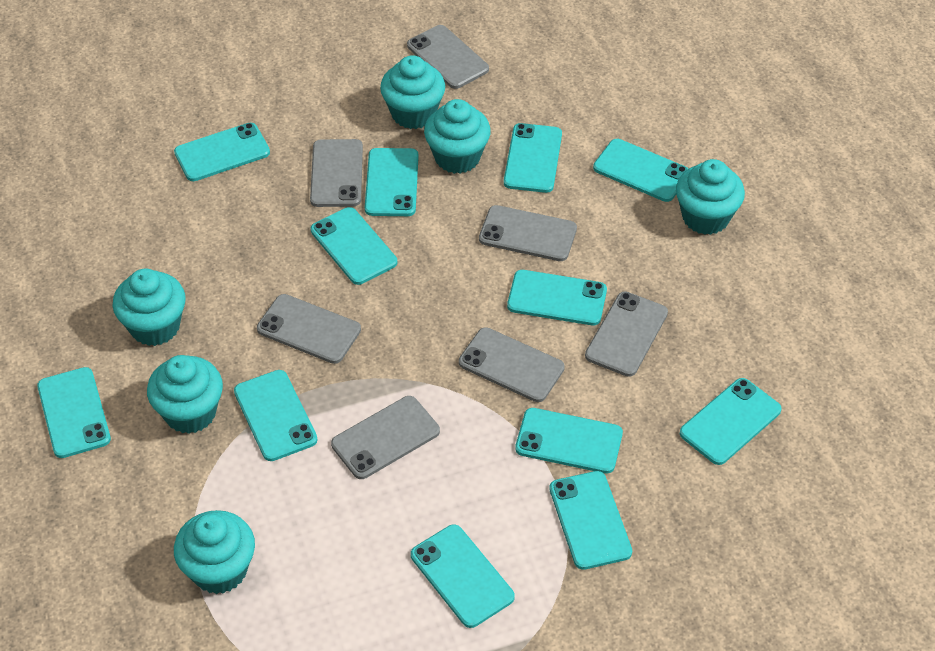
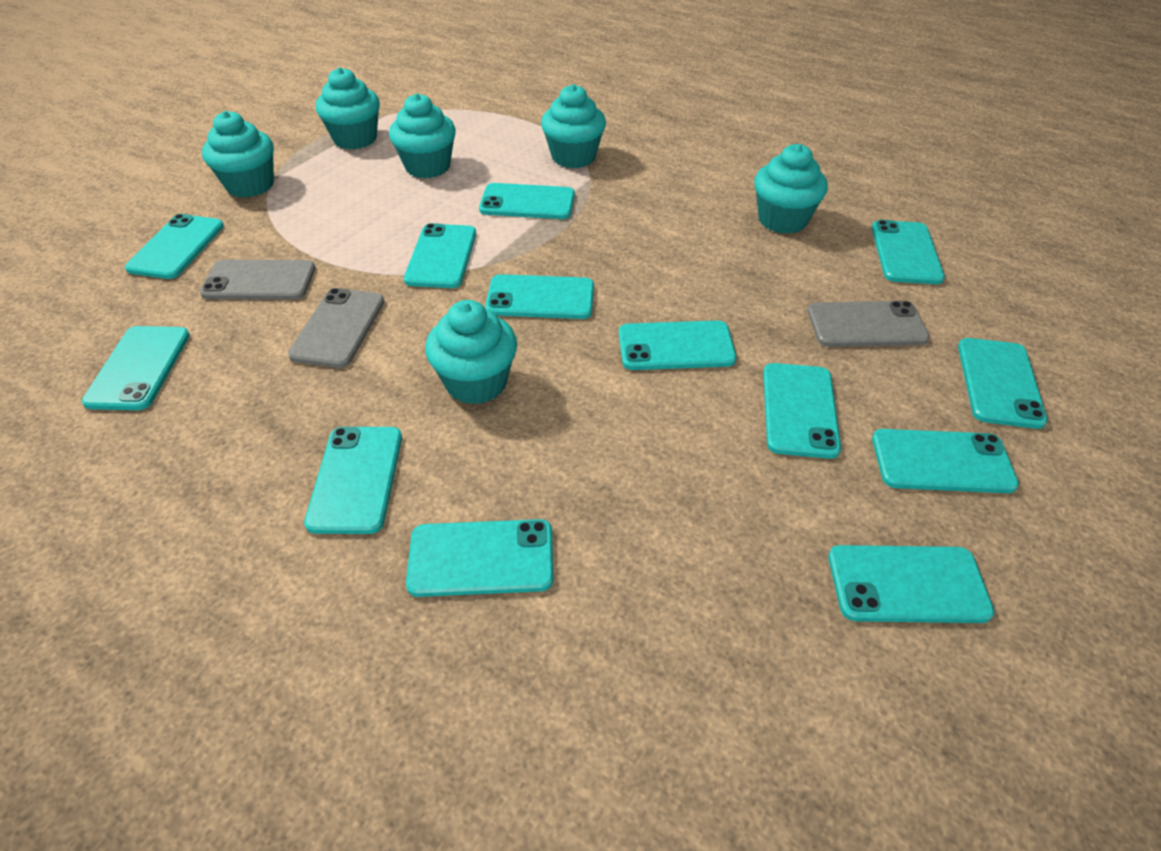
grey phone: [257,294,361,364] [310,139,363,207] [331,396,440,479] [407,25,489,89] [459,327,565,402] [479,205,577,261] [585,291,668,377] = 7 -> [200,260,316,300] [288,288,385,368] [808,301,930,347] = 3
turquoise phone: [37,367,111,458] [174,123,270,181] [234,370,317,461] [311,207,397,285] [365,148,419,216] [411,524,515,628] [504,123,562,193] [507,270,607,325] [515,408,623,473] [549,471,632,570] [593,139,689,202] [680,378,781,465] = 12 -> [82,326,190,410] [125,214,224,279] [304,427,402,534] [404,223,476,288] [406,519,554,597] [479,183,575,219] [485,274,594,319] [619,320,737,370] [763,363,841,459] [828,545,994,623] [871,220,945,284] [872,429,1019,493] [958,338,1048,429] = 13

